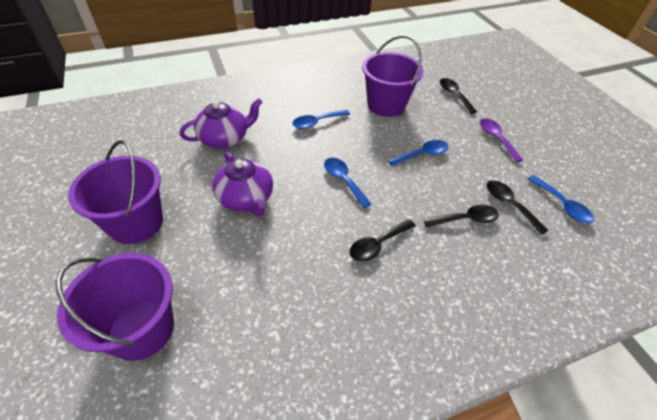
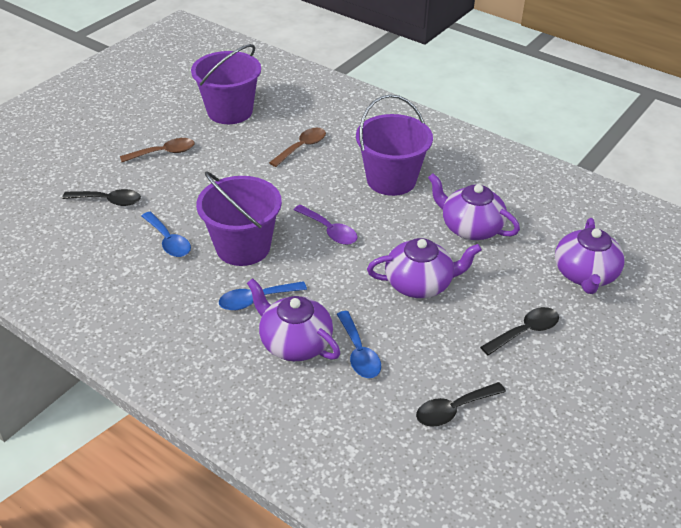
black spoon: [350,219,415,261] [423,205,499,228] [440,78,477,114] [486,180,549,235] = 4 -> [62,189,141,206] [416,382,506,427] [480,307,559,356] = 3
blue spoon: [292,110,350,129] [324,158,371,208] [388,140,448,166] [527,175,594,223] = 4 -> [142,212,191,257] [219,281,307,310] [337,311,381,378] = 3
brown spoon: none = 0 -> [120,138,195,162] [269,128,326,167] = 2
purple teapot: [180,98,262,148] [213,151,273,216] = 2 -> [247,279,340,361] [367,238,482,298] [428,173,520,240] [555,218,625,294] = 4

